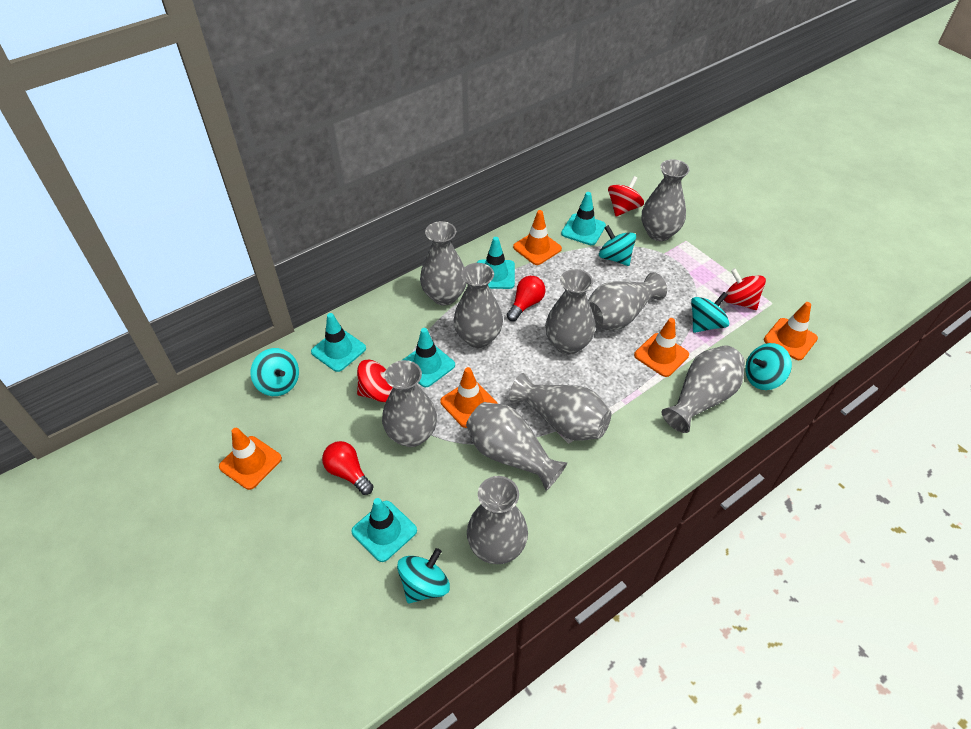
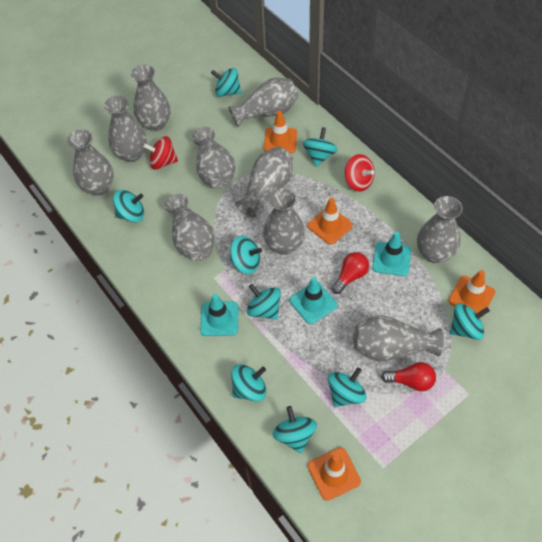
orange traffic cone: [219,428,282,490] [440,367,498,428] [513,210,562,265] [634,318,689,377] [764,302,818,360] = 5 -> [264,111,297,153] [308,197,353,245] [308,447,361,501] [449,270,495,317] = 4
red spinning top: [357,360,393,402] [608,176,644,217] [724,268,766,310] = 3 -> [143,136,178,170] [345,154,375,192] = 2
turquoise spinning top: [251,348,299,396] [397,548,450,604] [599,225,636,266] [691,292,729,333] [745,343,792,390] = 5 -> [113,190,144,222] [211,68,241,97] [230,236,262,274] [231,364,266,401] [247,284,281,320] [273,406,317,453] [303,127,338,167] [328,367,367,407] [450,303,490,340] = 9
turquoise traffic cone: [311,313,366,372] [351,498,417,562] [403,328,455,387] [477,237,515,289] [561,192,606,245] = 5 -> [200,294,238,336] [290,277,337,324] [372,232,411,276] = 3

